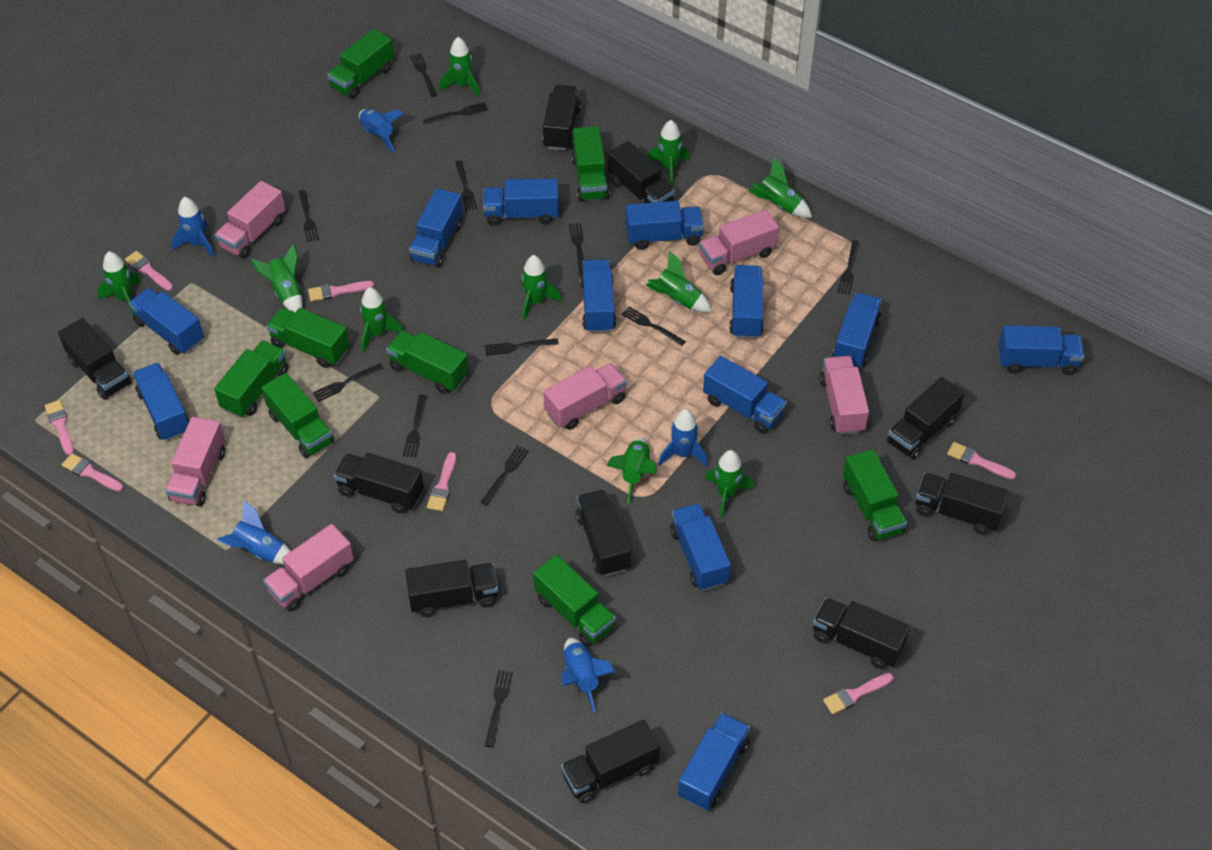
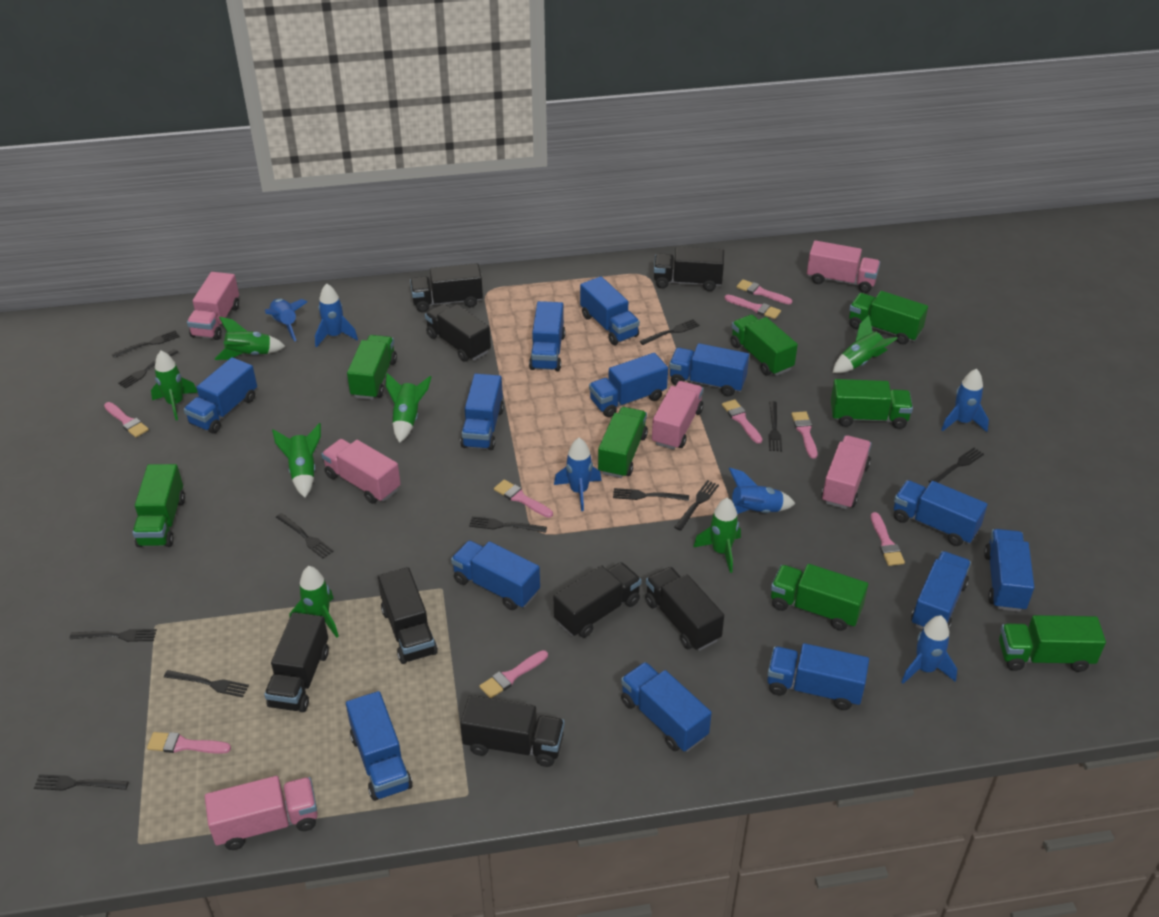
black truck: [58,318,132,400] [334,453,424,514] [405,560,498,617] [543,85,581,151] [561,720,660,803] [576,489,631,576] [608,141,675,203] [813,597,910,669] [887,377,965,460] [916,473,1009,535] = 10 -> [264,612,329,712] [378,567,438,664] [410,263,483,312] [425,304,491,362] [460,695,565,767] [554,562,641,638] [645,567,724,651] [654,247,724,291] = 8
blue rocket: [171,197,215,257] [217,500,291,565] [359,109,404,153] [561,638,616,712] [658,409,708,467] = 5 -> [265,299,307,341] [315,283,358,347] [554,438,601,511] [729,468,795,514] [901,615,957,684] [941,369,989,432] = 6
blue truck: [129,288,204,355] [133,363,190,441] [409,188,463,268] [483,178,559,226] [580,259,616,333] [626,201,704,250] [670,503,731,591] [678,712,750,810] [703,356,787,433] [729,265,764,339] [833,293,882,367] [998,325,1084,375] = 12 -> [184,357,257,433] [346,691,413,801] [451,540,540,610] [460,374,504,450] [529,301,565,371] [580,276,640,345] [589,353,668,417] [621,662,712,752] [669,343,749,396] [767,643,869,710] [894,480,988,546] [911,551,971,630] [984,529,1034,612] = 13
green rocket: [97,251,142,316] [251,244,303,312] [360,287,403,352] [440,37,480,97] [522,255,562,320] [606,438,657,503] [646,250,712,313] [647,120,689,186] [705,450,754,518] [749,157,812,218] = 10 -> [151,351,198,420] [215,317,286,360] [272,423,321,498] [289,566,339,638] [386,373,431,443] [693,498,741,573] [833,315,898,373] = 7
pink brush: [45,400,74,455] [62,453,123,492] [125,251,173,291] [308,281,374,302] [427,452,456,511] [823,673,894,715] [947,442,1016,479] = 7 -> [104,402,149,437] [147,732,231,754] [479,650,548,698] [494,479,553,518] [722,399,763,444] [725,295,781,319] [737,279,792,304] [792,411,817,458] [871,512,905,566] = 9

